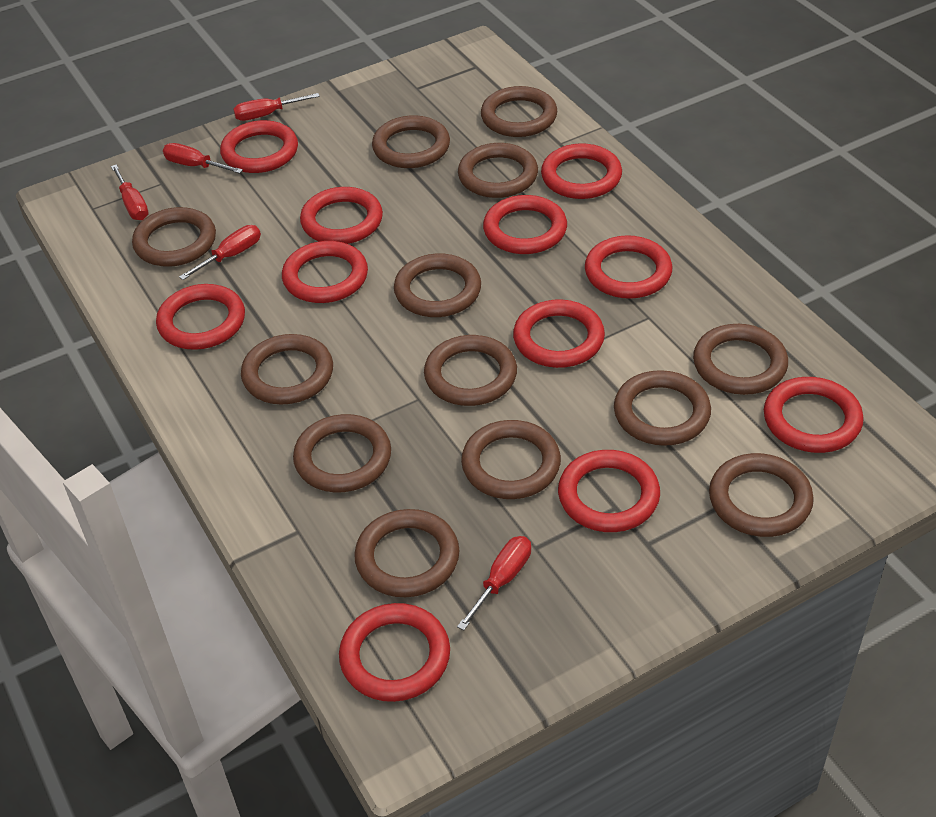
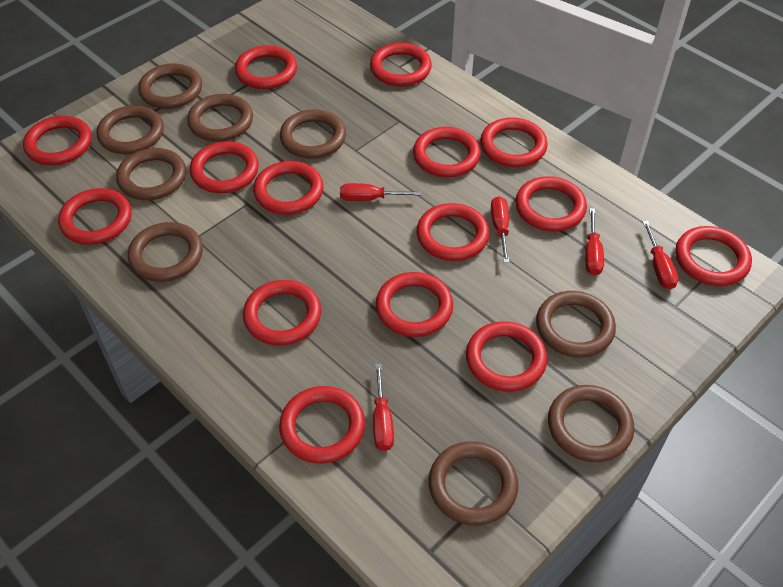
brown ring: [132,207,216,267] [241,334,333,405] [293,414,391,492] [354,509,459,597] [372,115,450,168] [394,253,481,317] [424,335,517,406] [458,143,538,198] [461,420,561,499] [481,86,557,137] [614,370,711,446] [693,324,788,395] [709,453,814,537] = 13 -> [97,105,164,154] [116,148,186,200] [128,222,203,282] [138,63,202,109] [187,94,253,142] [280,109,346,159] [429,441,518,526] [536,291,616,358] [548,385,634,462] = 9
red ring: [156,284,245,350] [220,120,298,173] [282,241,368,303] [300,187,383,244] [339,603,450,702] [483,195,567,254] [513,299,605,368] [541,143,622,199] [558,450,660,532] [585,235,672,299] [764,377,864,453] = 11 -> [23,116,92,165] [58,188,132,245] [190,141,259,193] [235,45,297,89] [243,280,321,346] [253,161,323,215] [279,386,365,464] [370,43,432,86] [376,272,453,337] [413,127,481,177] [416,203,489,261] [466,321,547,392] [480,117,548,167] [515,176,587,232] [675,226,752,286] = 15

